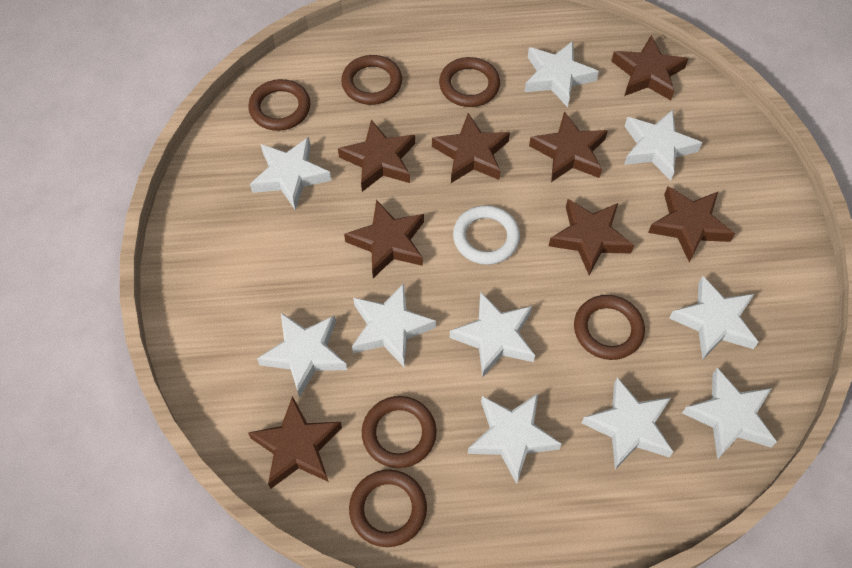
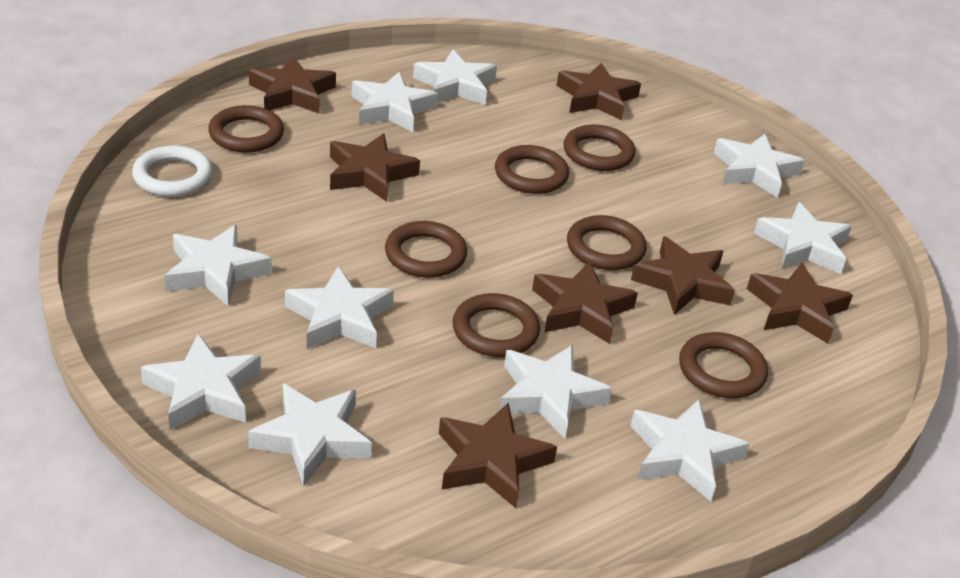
brown ring: [248,79,311,131] [341,55,402,105] [349,470,427,547] [362,396,437,468] [439,57,500,107] [574,295,645,360] = 6 -> [208,105,284,152] [385,221,467,278] [453,293,540,357] [495,145,569,194] [564,124,635,171] [567,215,647,270] [679,332,768,398] = 7
brown star: [248,396,342,489] [338,120,415,192] [344,200,424,278] [432,113,510,183] [529,111,608,182] [549,199,634,275] [611,35,689,100] [648,186,735,262] = 8 -> [249,56,336,114] [330,134,420,202] [439,403,557,508] [532,261,638,344] [557,63,641,120] [631,236,735,315] [747,263,853,343] = 7

